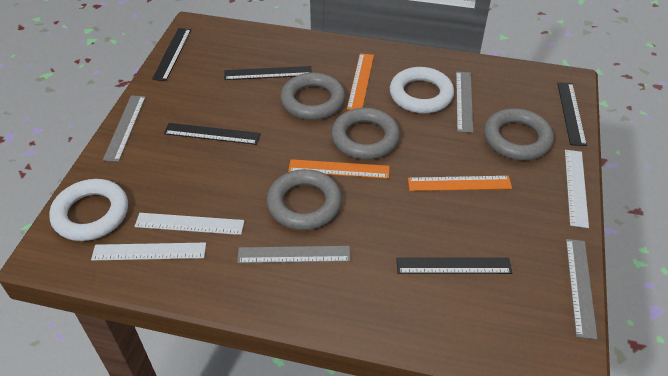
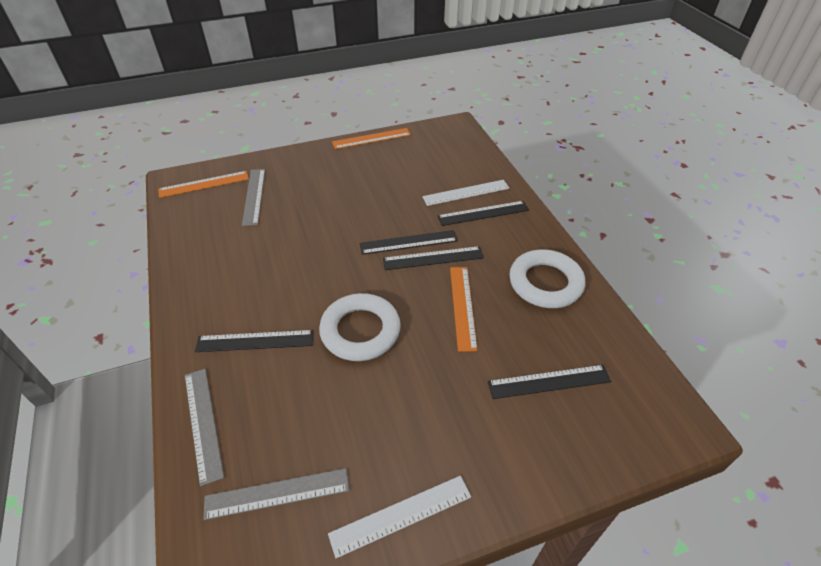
grey ring: [267,169,342,230] [280,72,345,120] [331,108,400,160] [484,108,554,160] = 4 -> none = 0
grey ruler: [103,95,146,162] [237,246,350,263] [456,72,473,133] [566,239,598,340] = 4 -> [185,369,224,487] [203,468,349,520] [242,169,265,226] = 3
white ruler: [91,243,206,260] [134,213,244,235] [565,150,589,228] = 3 -> [328,476,471,558] [422,180,510,206] = 2

